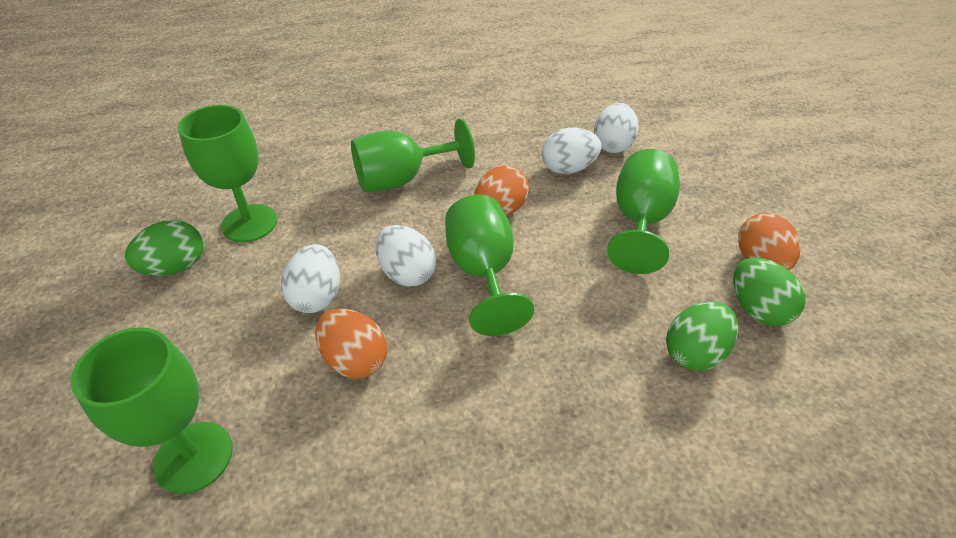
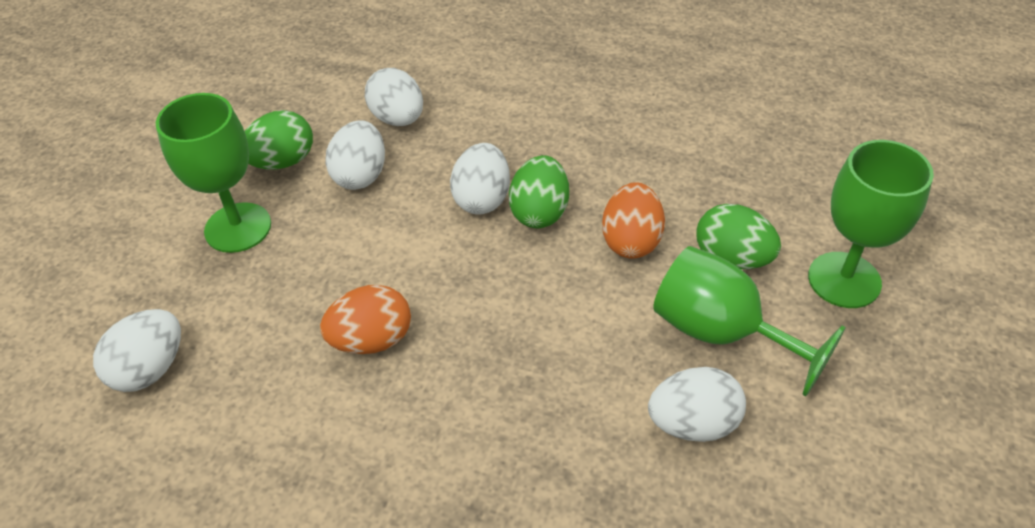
green goblet: [71,327,233,494] [178,105,277,242] [351,118,475,192] [445,195,534,336] [607,149,680,274] = 5 -> [156,93,271,253] [653,246,846,396] [808,140,934,308] = 3
orange egg: [315,308,387,379] [474,165,529,216] [738,213,801,270] = 3 -> [320,285,411,354] [602,182,665,258] = 2
white egg: [281,244,340,313] [375,225,436,287] [542,128,602,174] [594,103,639,153] = 4 -> [93,309,181,392] [325,120,385,190] [365,68,423,126] [450,143,510,214] [648,367,746,442] = 5

